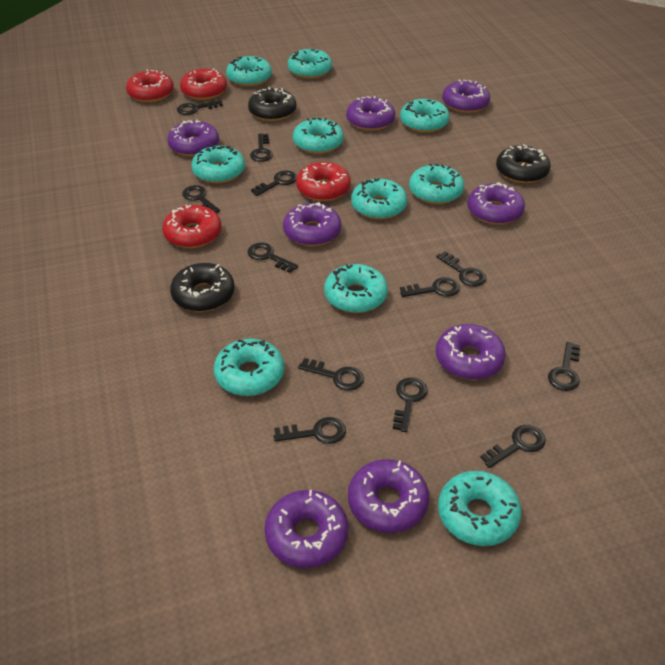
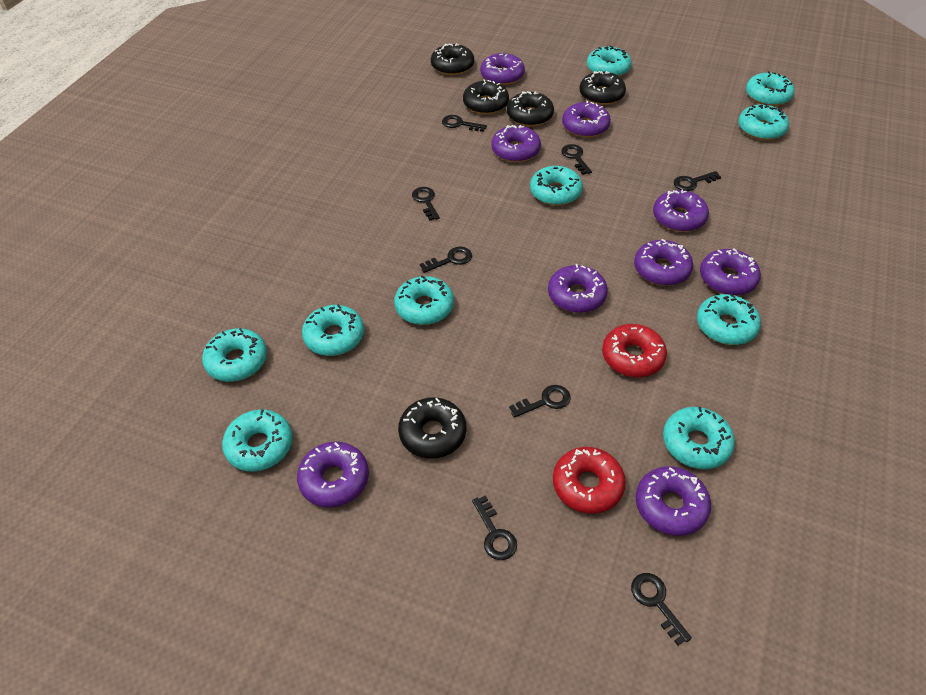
black donut: [170,263,235,312] [248,87,296,121] [496,144,551,183] = 3 -> [398,397,466,459] [431,43,474,75] [463,79,509,114] [507,91,554,126] [579,71,626,105] = 5
black key: [177,100,223,115] [182,185,220,213] [247,243,299,273] [250,134,273,162] [251,170,297,196] [273,417,346,444] [298,358,364,391] [393,378,428,432] [400,277,460,297] [436,251,486,287] [480,425,546,468] [548,342,580,391] = 12 -> [412,187,440,221] [420,247,472,273] [442,115,487,132] [472,495,517,560] [509,385,571,418] [561,144,592,175] [631,573,692,646] [674,171,721,191] = 8
purple donut: [167,120,219,156] [264,490,348,568] [283,202,341,246] [346,96,395,131] [348,459,429,533] [436,324,506,380] [442,79,490,113] [467,182,525,225] = 8 -> [297,442,369,508] [480,53,525,85] [492,125,541,162] [548,264,608,313] [562,101,611,137] [634,239,693,286] [635,466,711,536] [653,190,709,232] [700,248,761,296] = 9
red donut: [126,69,174,102] [162,205,222,248] [180,68,227,100] [296,162,351,201] = 4 -> [553,447,626,514] [602,324,667,377] = 2

